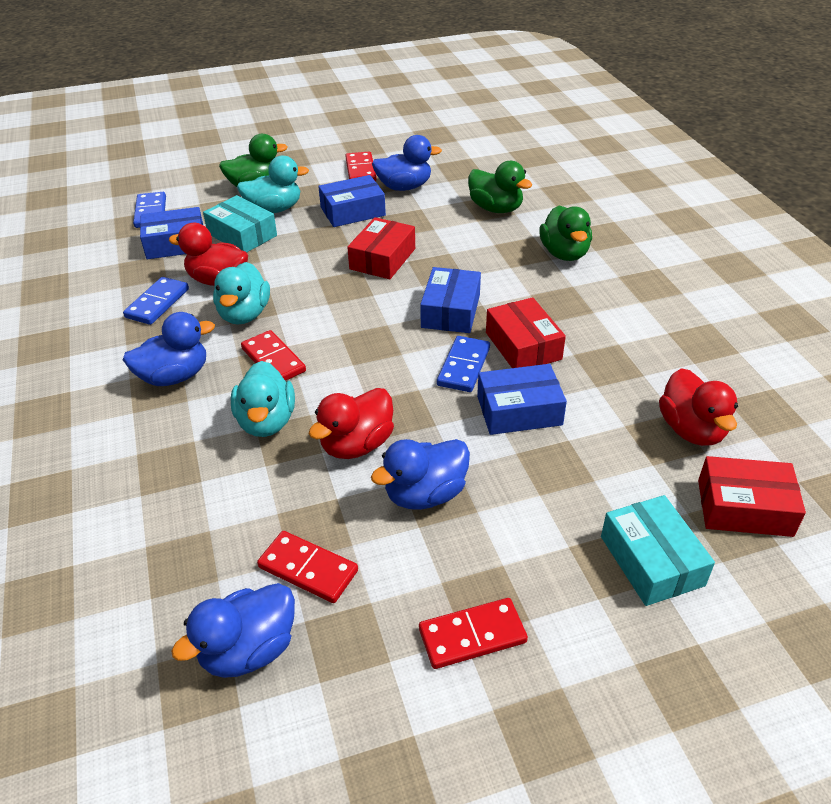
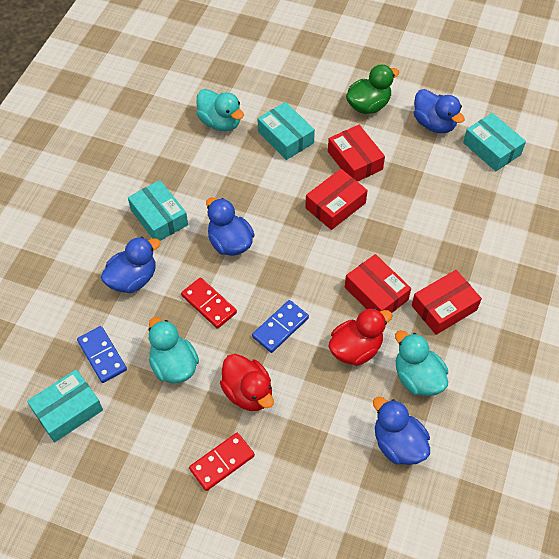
blue box: [140,207,203,259] [318,175,386,227] [420,267,481,333] [477,364,567,435] = 4 -> none = 0
blue domino: [123,277,189,325] [133,192,166,228] [437,336,490,392] = 3 -> [77,326,127,383] [252,300,309,353] = 2
green duck: [219,134,288,187] [468,161,532,213] [539,206,592,261] = 3 -> [346,65,399,114] = 1
red box: [347,217,415,279] [486,297,566,368] [698,456,806,537] = 3 -> [305,169,368,230] [328,125,385,182] [345,254,411,313] [412,270,482,335] = 4
red domino: [241,330,306,381] [257,531,358,603] [345,152,377,181] [419,598,528,669] = 4 -> [181,277,237,329] [189,433,255,491] = 2
red duck: [169,223,248,286] [309,388,394,459] [659,368,738,446] = 3 -> [220,354,274,411] [328,308,393,366] = 2
turquoise box: [203,195,277,253] [601,495,715,606] = 2 -> [27,369,103,443] [128,180,188,241] [258,102,315,160] [463,113,526,171] = 4

